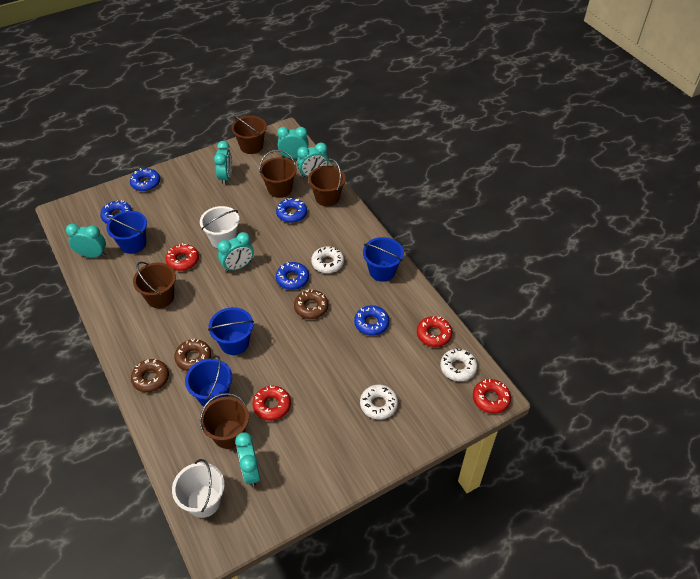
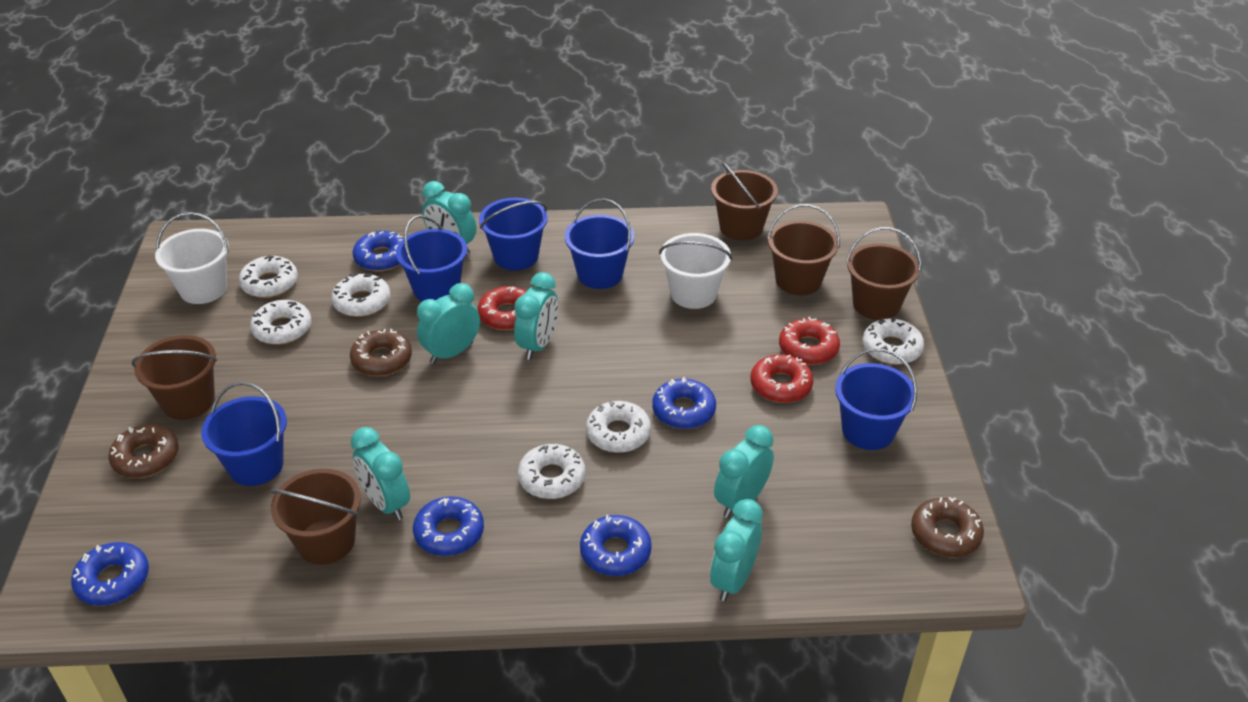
blue bucket: [106,211,147,254] [185,355,232,407] [208,307,254,355] [363,237,404,282] = 4 -> [201,382,287,486] [396,215,467,302] [479,198,548,271] [565,198,634,289] [835,348,917,450] = 5
red donut: [166,243,199,271] [253,385,291,421] [417,316,452,347] [473,379,511,414] = 4 -> [477,286,526,330] [751,354,813,403] [779,317,840,365] = 3
white donut: [311,246,344,273] [360,385,398,419] [440,348,477,381] = 3 -> [239,256,298,298] [250,300,311,345] [331,273,391,317] [518,444,585,499] [586,400,651,453] [863,317,924,365] = 6

